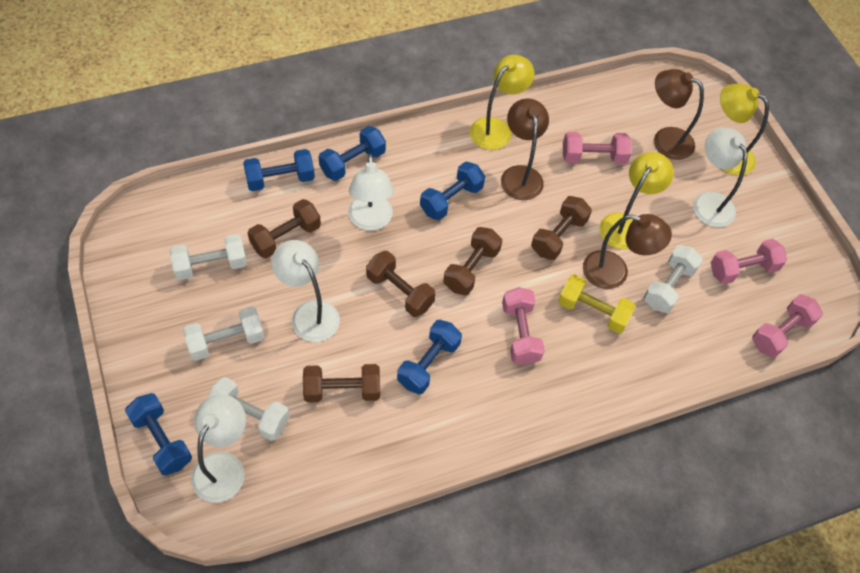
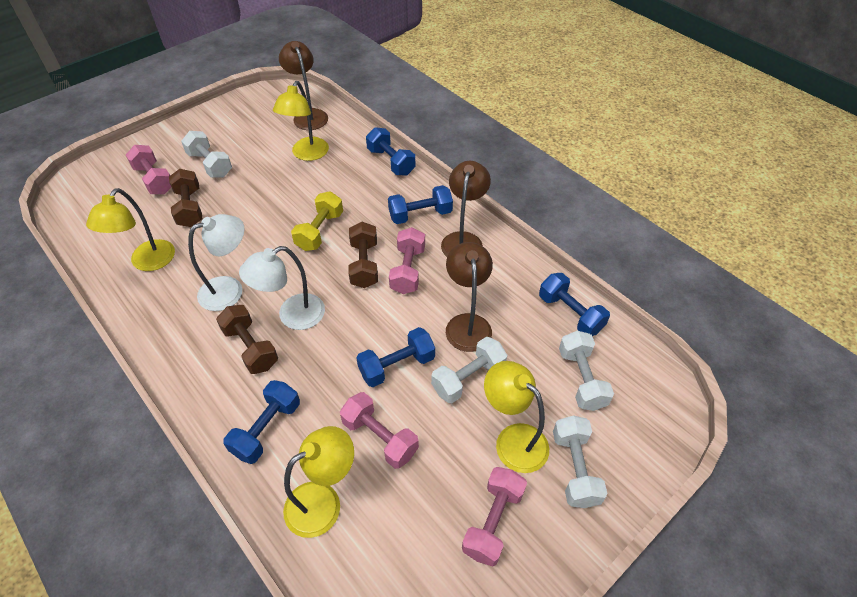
brown dumbbell: [248,199,321,258] [303,364,380,403] [366,251,436,317] [443,227,502,295] [531,196,592,260] = 5 -> [169,169,202,227] [216,305,278,374] [348,222,378,288] = 3
white lamp: [191,394,246,503] [272,240,340,342] [348,153,394,231] [693,128,747,227] = 4 -> [188,214,244,311] [239,246,325,330] = 2
yellow lamp: [470,55,535,150] [599,152,674,250] [720,84,769,175] = 3 -> [86,188,175,271] [273,81,329,161] [283,426,354,538] [484,361,549,473] = 4

